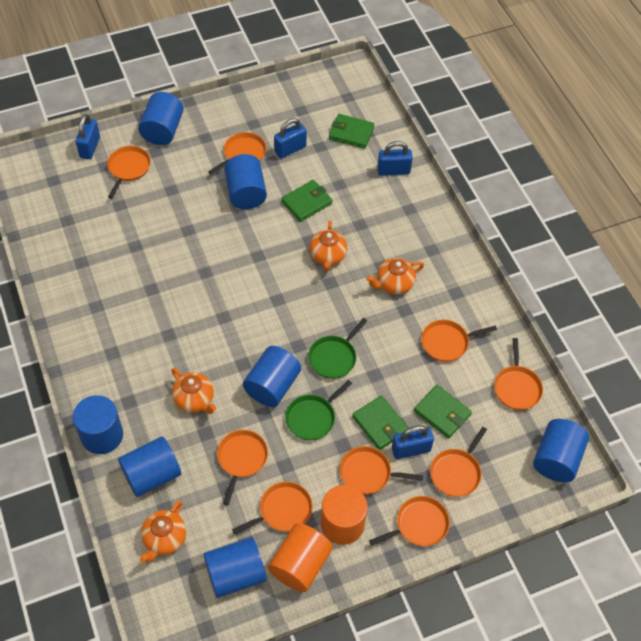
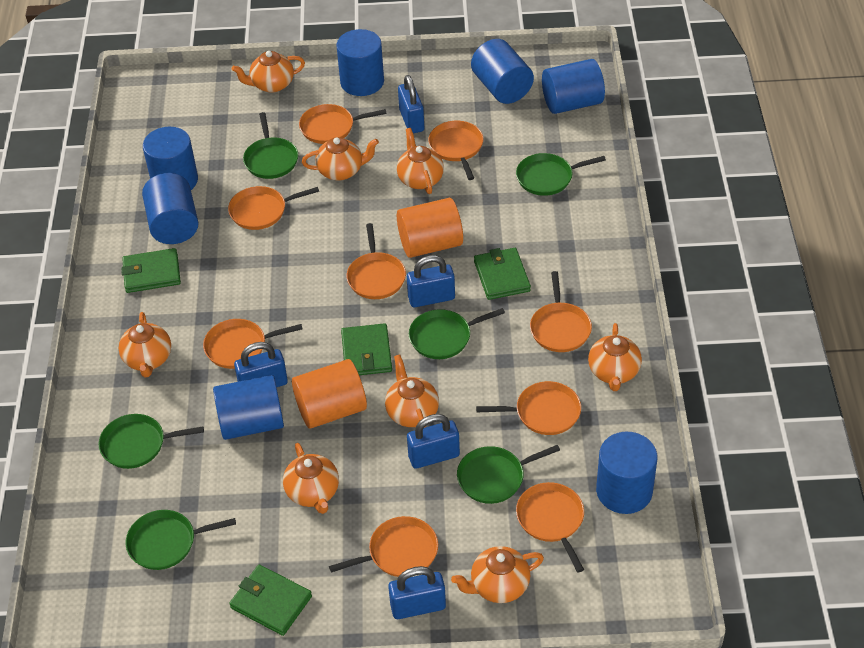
blue padlock: [76,114,100,159] [274,118,307,158] [377,141,413,176] [392,425,434,459] = 4 -> [234,342,288,387] [388,566,446,619] [398,75,424,133] [407,255,455,307] [407,414,460,469] = 5
green pan: [285,380,352,440] [308,318,367,379] = 2 -> [99,414,204,469] [126,510,236,570] [243,112,298,179] [409,308,505,359] [457,445,560,504] [516,153,606,196] = 6
orange teapot: [140,501,186,562] [171,368,217,414] [309,221,347,271] [366,258,424,294] = 4 -> [118,312,171,378] [232,51,305,93] [283,443,339,514] [302,137,379,180] [385,355,439,428] [397,128,444,194] [451,546,544,603] [588,323,642,391] = 8

